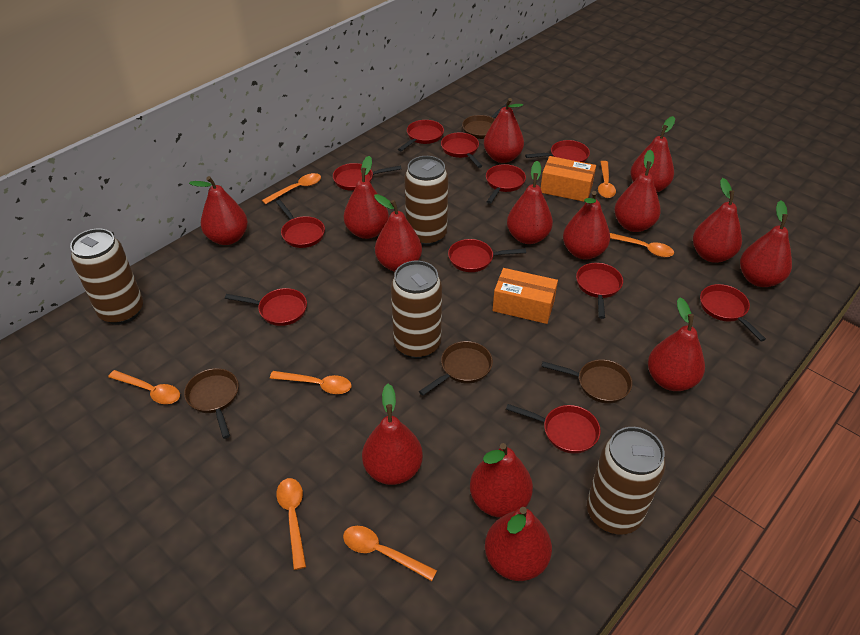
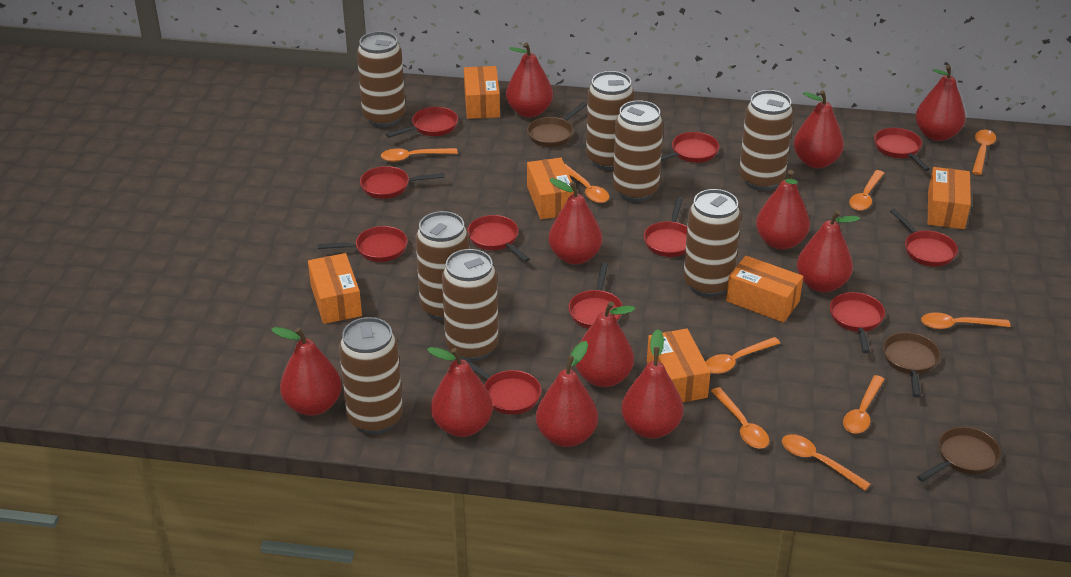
brown can: [70,228,143,325] [391,261,442,359] [404,156,448,246] [587,427,666,535] = 4 -> [339,317,403,434] [357,31,406,127] [415,211,469,321] [442,249,499,361] [586,71,634,170] [613,100,663,202] [683,189,741,297] [739,90,794,191] = 8
brown pan: [184,368,239,439] [419,341,493,396] [462,103,507,139] [541,359,632,404] = 4 -> [527,102,587,147] [883,332,940,398] [917,427,1001,482] = 3
orange box: [493,268,558,324] [541,156,596,202] = 2 -> [308,253,362,324] [464,66,500,119] [527,158,574,219] [647,329,710,402] [726,256,803,323] [928,167,971,229] = 6
orange spoon: [108,370,180,404] [262,173,321,204] [270,371,352,394] [276,478,306,570] [343,526,437,581] [598,161,616,198] [610,233,674,257] = 7 -> [381,148,458,162] [565,164,609,203] [706,337,780,374] [711,387,769,449] [782,434,871,491] [843,375,885,434] [849,170,884,211] [921,312,1011,329] [972,130,996,175] = 9
red pear: [189,176,248,245] [344,156,389,239] [362,384,423,485] [374,194,422,271] [470,443,533,518] [484,98,524,163] [485,507,552,581] [507,161,553,244] [563,191,610,259] [614,150,661,232] [630,116,675,192] [648,297,705,391] [693,178,742,263] [740,200,792,287] = 14 -> [271,327,342,416] [427,347,493,437] [506,42,553,117] [536,341,598,447] [548,178,602,264] [575,301,635,387] [621,329,683,439] [756,170,810,250] [793,90,844,168] [797,210,860,292] [916,65,966,141] = 11

